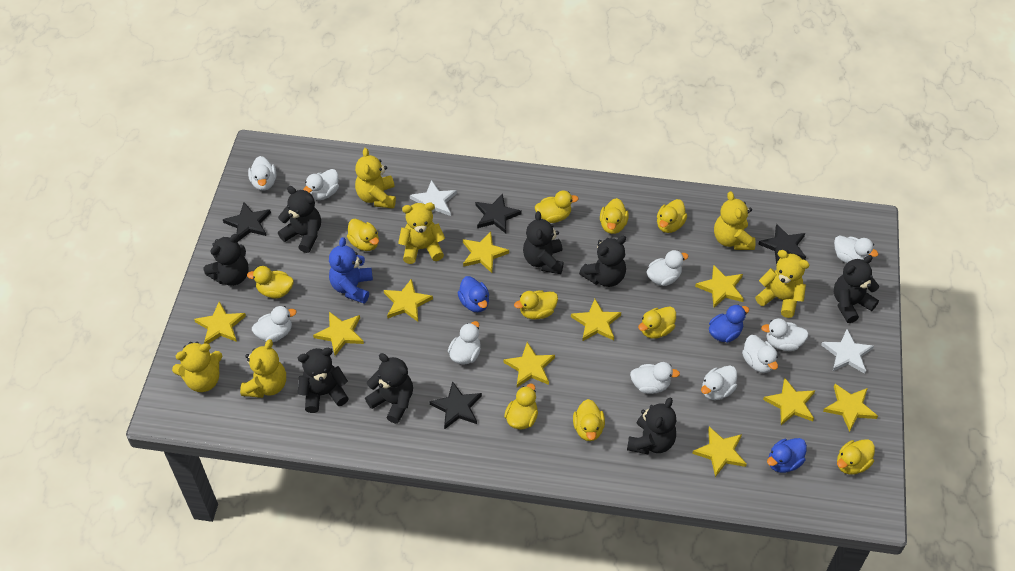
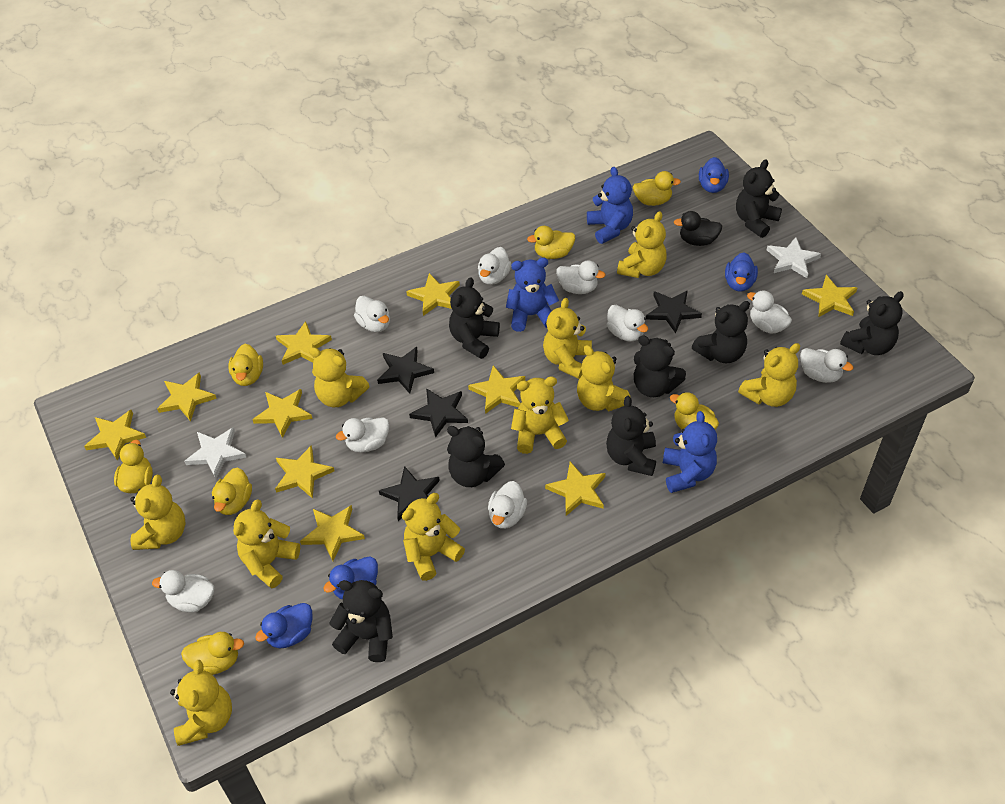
black duck: none = 0 -> [674,211,722,246] = 1
blue duck: [458,276,489,312] [709,304,749,343] [767,438,807,473] = 3 -> [255,603,312,648] [323,557,378,599] [699,157,729,193] [725,252,758,291] = 4
blue teddy bear: [329,237,373,304] = 1 -> [506,258,559,332] [587,167,633,244] [663,411,717,493] = 3
white duck: [248,156,276,191] [252,306,297,342] [303,169,339,200] [448,321,481,365] [630,362,680,394] [647,250,689,286] [701,366,737,400] [742,335,778,373] [761,318,809,351] [834,235,879,263] = 10 -> [152,570,215,612] [336,417,390,453] [354,296,390,332] [478,247,511,285] [488,481,527,529] [556,260,606,294] [607,305,648,341] [747,290,792,334] [800,348,853,383] = 9
yellow duck: [247,266,294,299] [347,219,379,251] [504,384,538,429] [514,290,558,319] [535,191,578,223] [573,399,605,441] [600,198,629,234] [638,306,676,339] [657,199,687,233] [837,439,875,475] = 10 -> [114,440,153,493] [181,632,244,675] [212,467,252,515] [229,344,263,386] [527,226,575,259] [633,171,681,206] [670,392,719,430] = 7
yellow teddy bear: [172,342,222,392] [240,339,286,398] [355,148,396,209] [398,203,445,264] [714,191,756,250] [755,250,809,318] = 6 -> [130,475,185,550] [170,660,232,746] [233,500,300,588] [309,347,370,407] [402,493,465,581] [511,377,569,454] [543,298,592,379] [577,345,630,411] [617,211,666,278] [738,343,800,407] = 10

